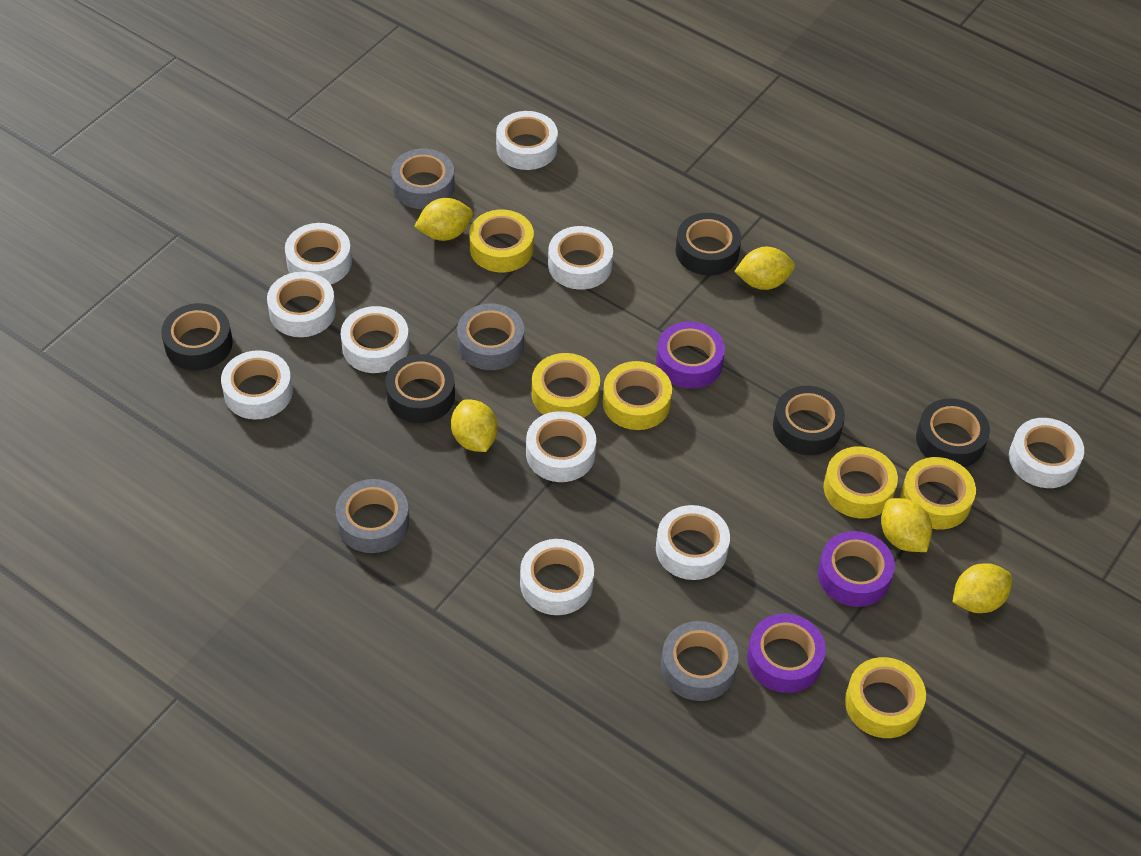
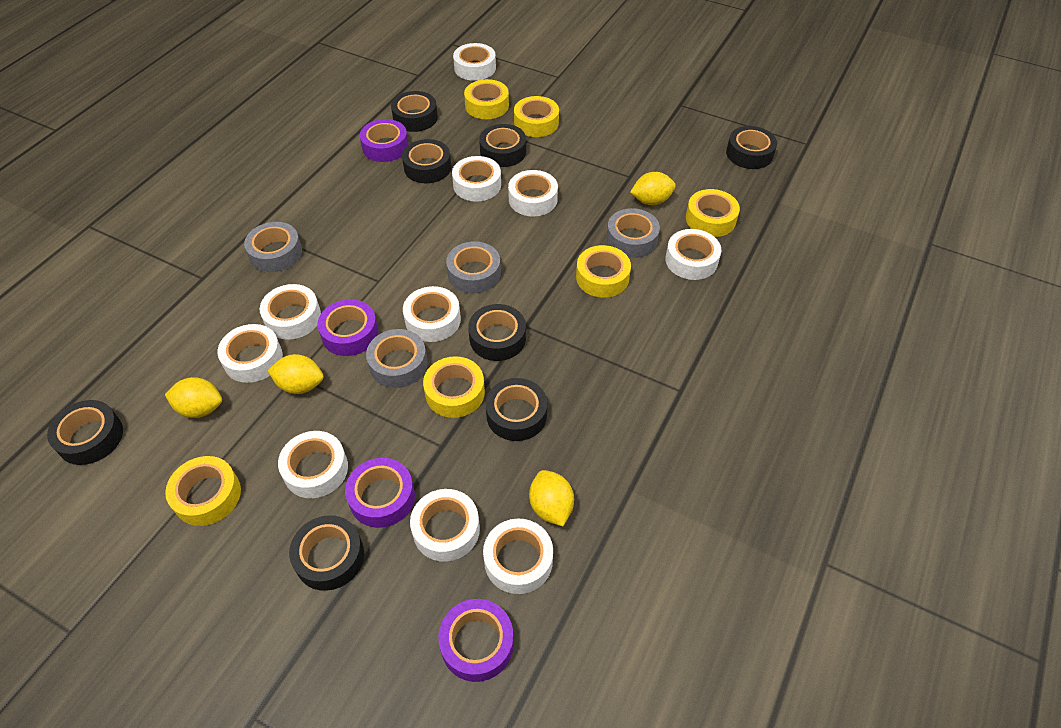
black tape: [161,303,233,370] [385,354,455,423] [676,213,741,276] [773,386,845,455] [916,398,990,467] = 5 -> [47,400,123,465] [289,515,364,591] [391,91,438,132] [402,139,451,183] [468,304,526,361] [479,124,526,167] [485,378,547,441] [726,126,777,169] = 8
purple tape: [656,321,725,389] [747,614,826,693] [818,531,895,607] = 3 -> [317,299,378,356] [345,458,415,528] [360,119,409,162] [438,599,514,682] = 4
yellow lemon: [414,198,473,241] [451,400,498,452] [734,247,795,290] [881,498,932,552] [953,563,1012,613] = 5 -> [165,377,222,418] [268,354,324,394] [529,470,574,526] [630,172,676,205] = 4

